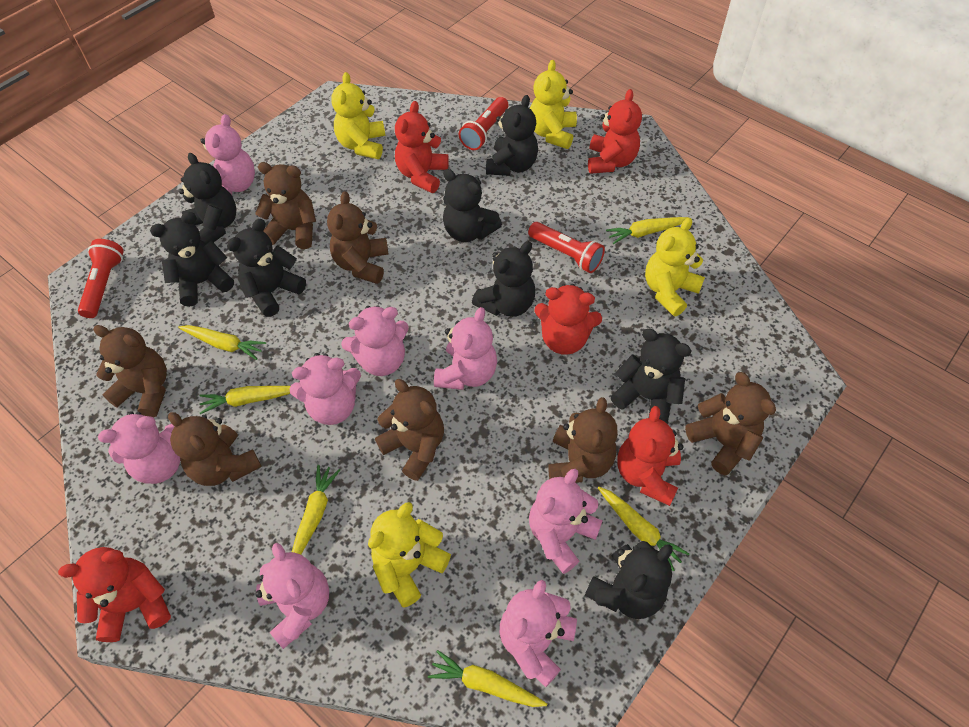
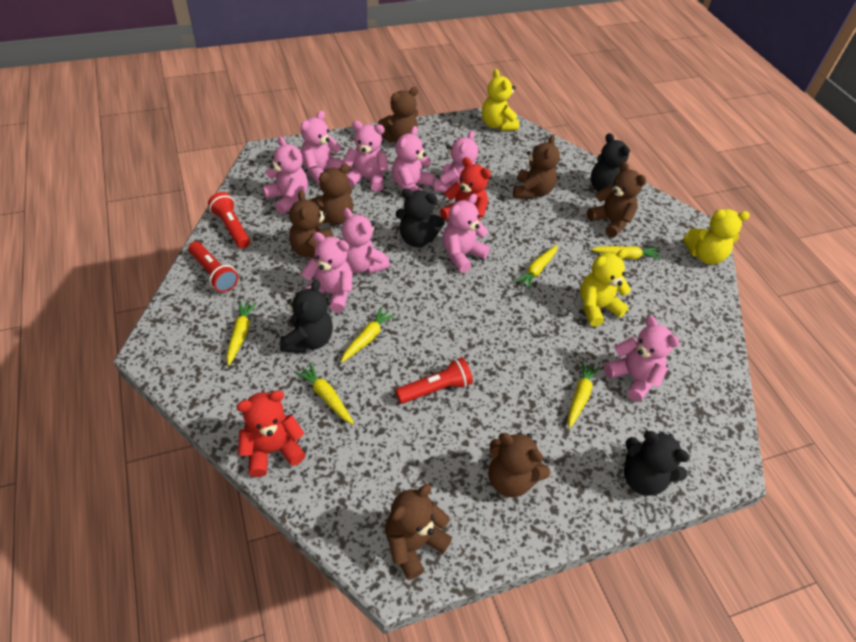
black teddy bear: [150,212,234,307] [179,153,236,244] [227,219,306,317] [443,169,502,242] [472,241,535,317] [486,95,538,176] [584,541,673,619] [610,329,692,424] = 8 -> [280,279,333,353] [396,188,445,247] [591,133,630,192] [624,431,690,496] = 4
pink teddy bear: [98,411,180,484] [200,114,255,195] [255,543,329,649] [289,353,361,425] [341,305,409,376] [434,307,497,390] [500,580,577,687] [529,469,602,574] = 8 -> [263,136,308,214] [300,111,344,185] [301,232,352,313] [341,208,390,274] [342,121,389,192] [392,126,435,192] [434,130,478,193] [443,194,490,273] [604,316,679,402] = 9
red teddy bear: [58,547,171,642] [395,101,449,193] [534,284,602,355] [588,89,642,174] [618,406,684,506] = 5 -> [236,390,306,477] [440,157,491,221] = 2
yellow teddy bear: [331,72,385,159] [368,502,451,608] [530,60,577,149] [645,218,705,316] = 4 -> [482,69,519,131] [580,249,631,327] [683,209,750,265] = 3

